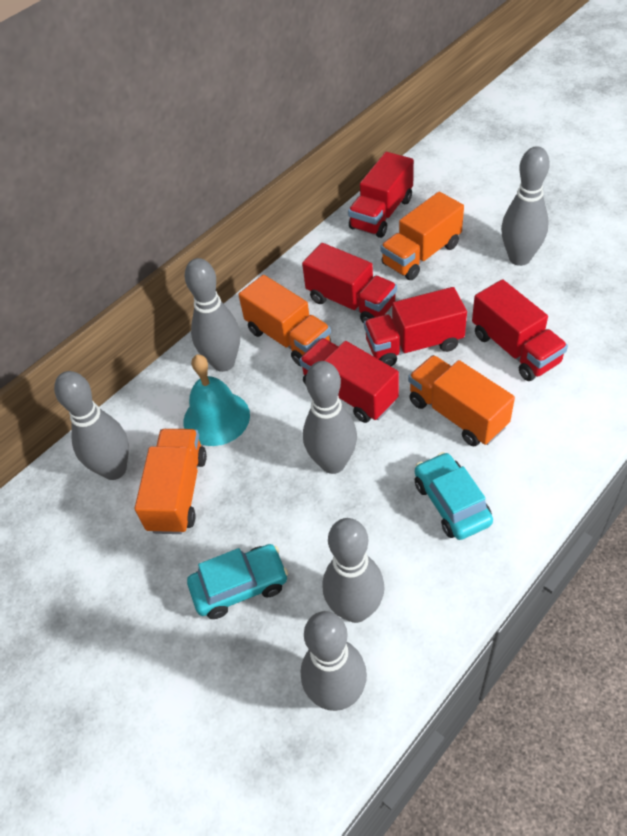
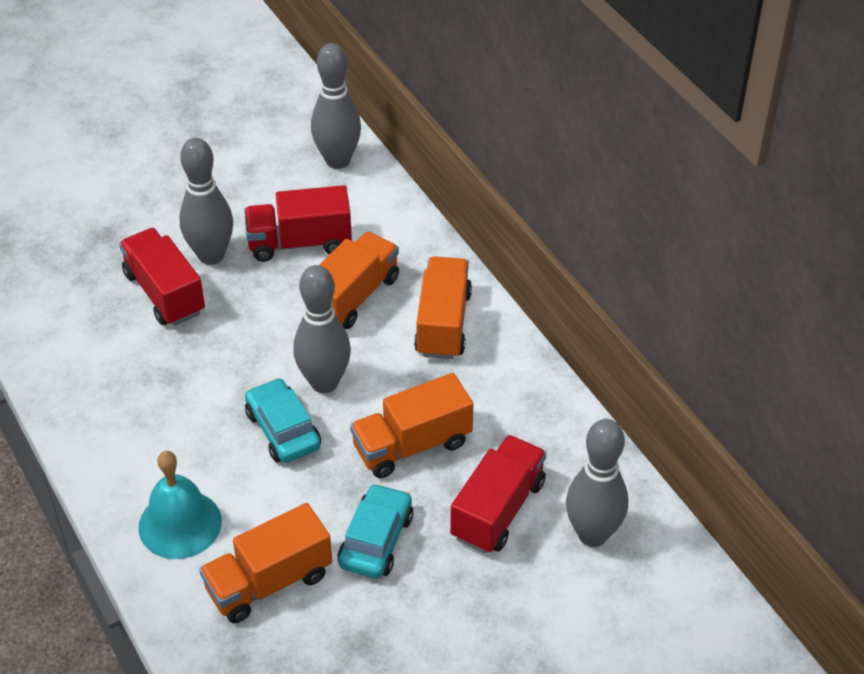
grey bowling pin: [54,371,129,480] [185,258,240,372] [301,611,367,711] [303,361,357,474] [323,518,384,623] [501,146,550,266] = 6 -> [179,138,233,265] [293,265,351,393] [311,43,361,169] [566,419,628,547] = 4
red truck: [299,338,399,423] [302,243,397,323] [348,152,414,238] [364,287,467,366] [472,279,568,381] = 5 -> [119,228,205,326] [244,185,352,262] [450,435,546,553] = 3

